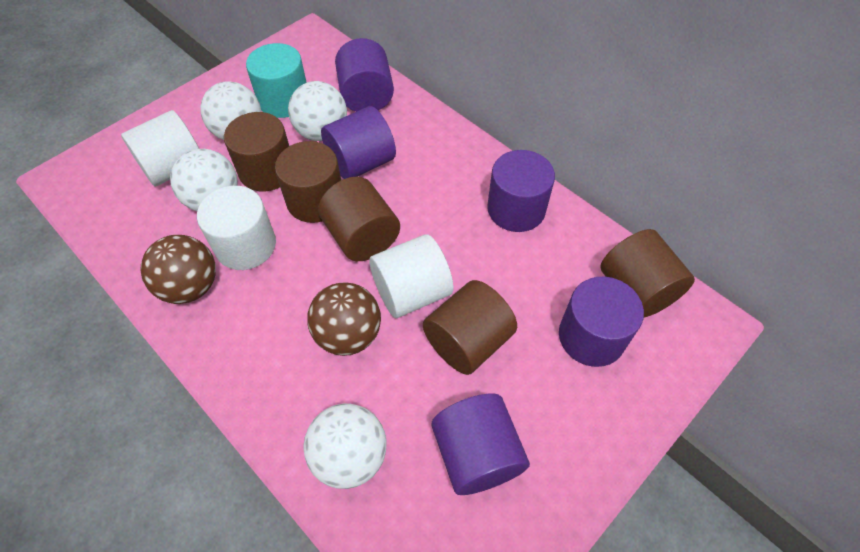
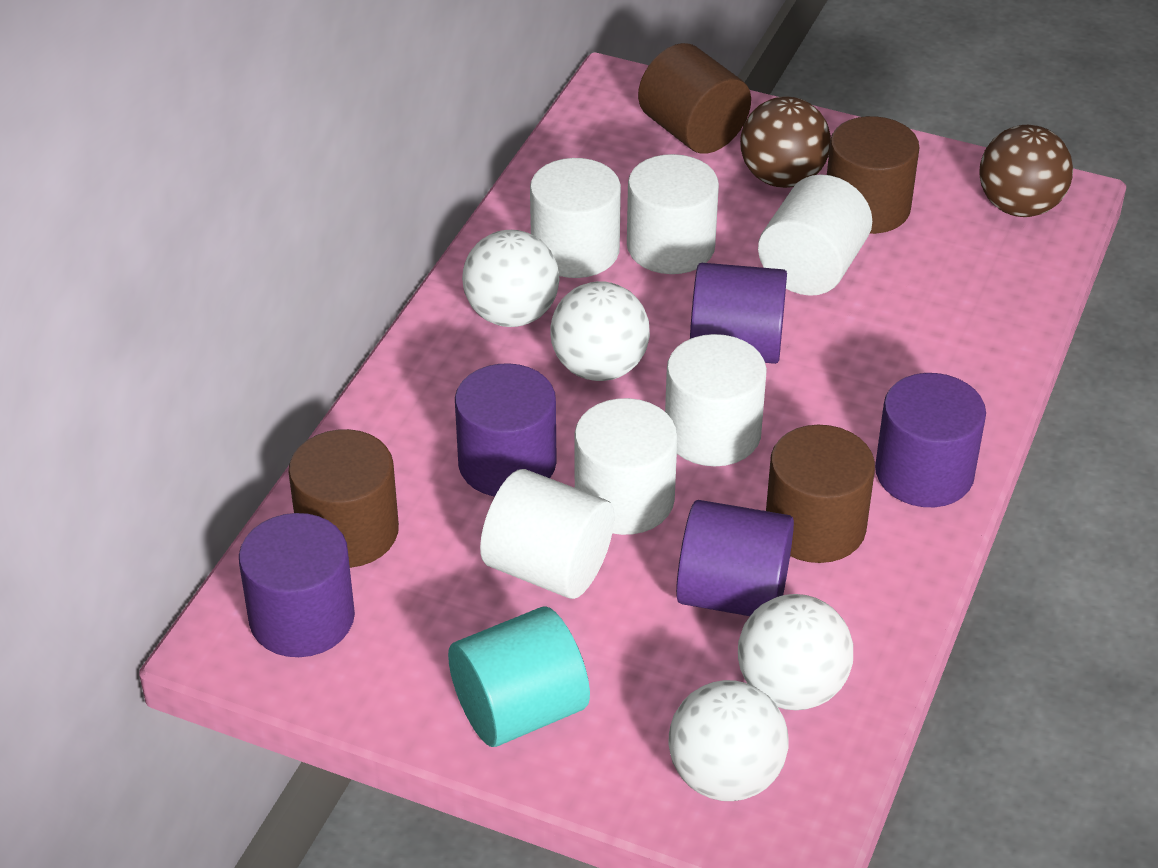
brown cylinder: [224,112,289,191] [275,141,341,223] [318,177,400,261] [423,280,517,375] [600,229,695,317] = 5 -> [288,429,399,568] [638,43,751,154] [766,425,875,563] [827,116,920,234] = 4
white cylinder: [121,110,199,187] [197,186,276,270] [369,234,453,318] = 3 -> [480,469,614,599] [530,158,621,278] [575,398,677,535] [627,154,719,274] [665,334,767,466] [758,174,872,296] = 6

